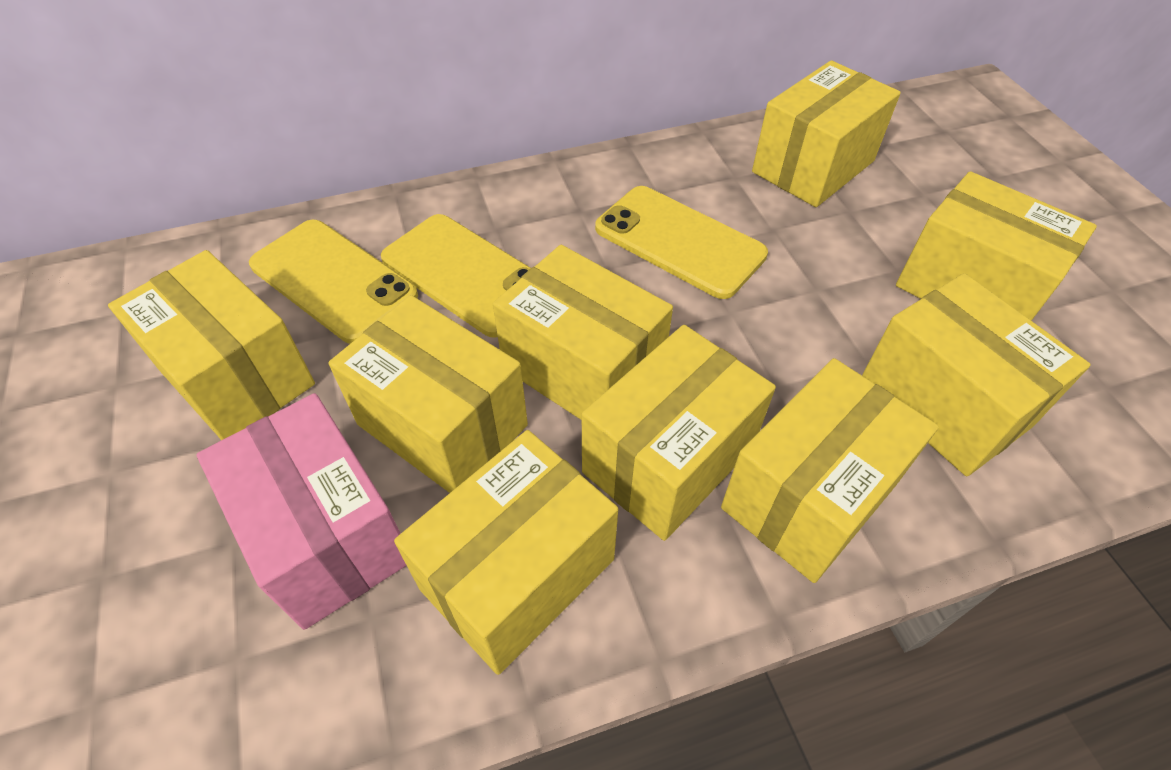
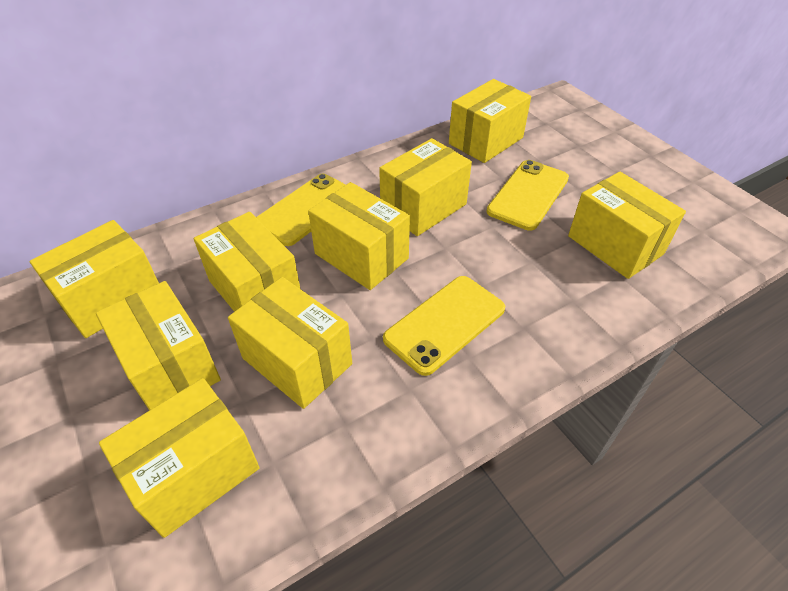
pink box: [197,393,407,630] = 1 -> none = 0

